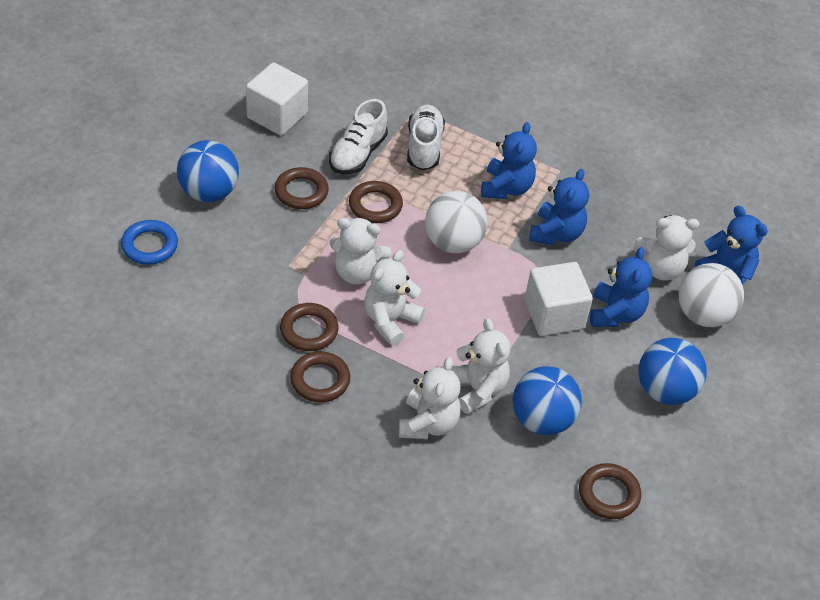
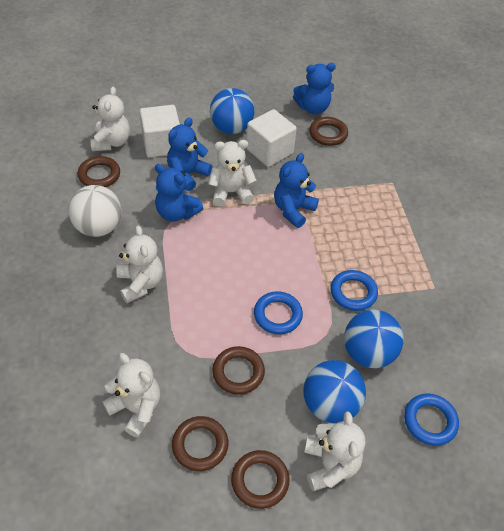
blue ring: [121,220,178,265] = 1 -> [254,291,303,334] [331,270,378,311] [404,394,459,446] = 3
white ball: [425,191,488,253] [679,263,744,327] = 2 -> [69,185,122,237] = 1
white shoe: [329,99,388,174] [407,105,445,171] = 2 -> none = 0

